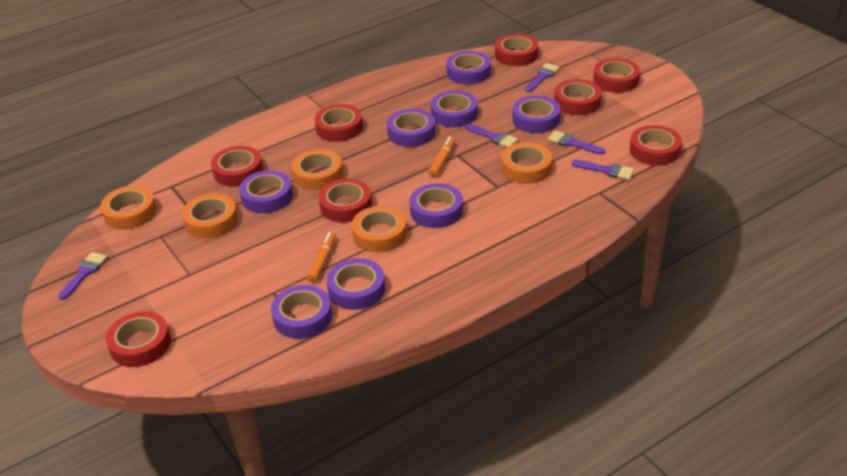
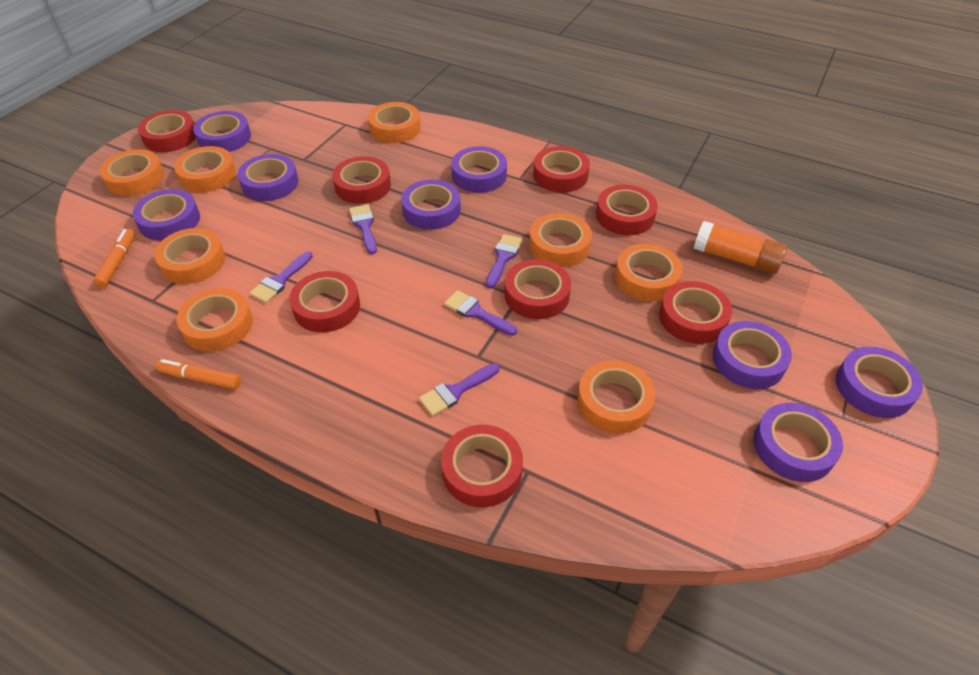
orange glue stick: none = 0 -> [694,221,787,274] = 1
orange tape: [100,186,156,230] [182,194,238,238] [291,149,343,190] [352,206,407,252] [501,142,552,184] = 5 -> [100,149,164,196] [154,228,225,284] [174,146,236,193] [177,288,253,352] [368,102,421,143] [529,213,592,267] [577,360,656,434] [615,244,683,301] = 8

